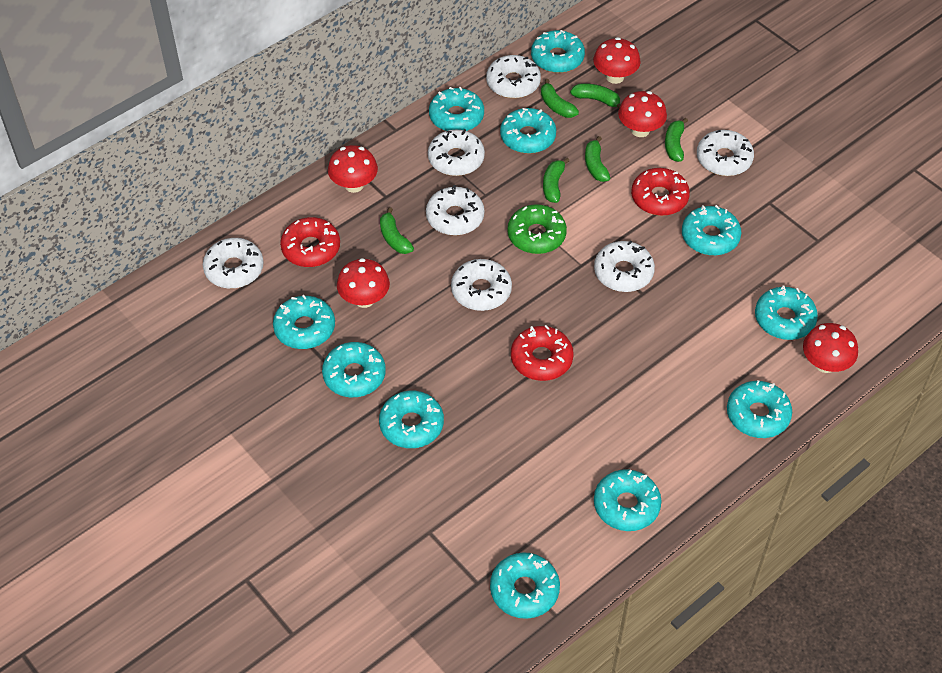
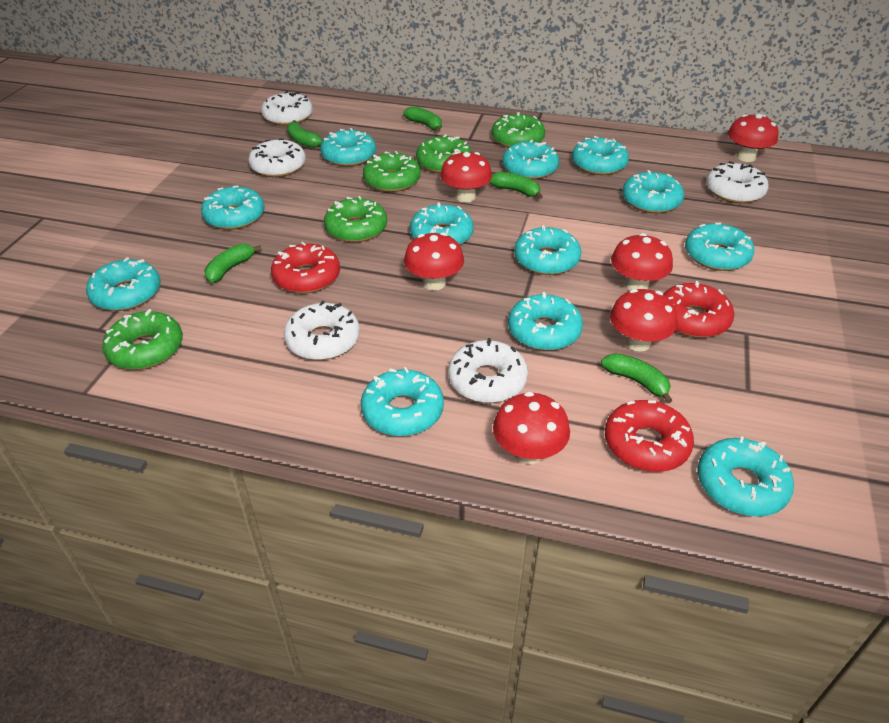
green banana: [380,207,414,254] [541,79,579,118] [543,158,569,203] [570,83,621,108] [585,136,610,182] [665,118,688,162] = 6 -> [204,244,262,283] [287,120,323,148] [403,106,442,132] [489,172,543,199] [601,353,673,404] = 5
green donut: [508,204,567,254] = 1 -> [102,309,183,369] [324,196,387,242] [363,151,421,192] [416,134,472,173] [492,112,545,148] = 5
red mushroom: [328,145,378,193] [337,258,390,308] [593,37,641,84] [618,91,667,137] [803,323,858,373] = 5 -> [404,232,464,290] [440,151,492,203] [493,392,570,464] [610,289,677,352] [611,233,673,290] [728,114,779,162] = 6
turquoise donut: [273,295,335,349] [322,342,386,397] [379,391,444,448] [429,87,484,131] [490,553,560,619] [500,108,556,154] [531,30,585,73] [594,469,661,531] [682,205,742,255] [727,380,792,438] [755,285,818,340] = 11 -> [86,257,161,311] [201,186,265,230] [321,128,376,166] [361,367,444,436] [410,202,474,245] [502,140,559,179] [508,292,583,351] [514,225,581,275] [572,136,629,175] [622,170,684,213] [685,222,754,271] [697,436,794,517] = 12
white donut: [203,238,263,288] [426,185,484,235] [428,129,485,176] [451,259,512,311] [486,55,541,98] [594,241,655,292] [697,130,754,176] = 7 -> [248,138,306,177] [261,91,313,125] [284,301,360,360] [448,338,528,403] [706,161,769,203] = 5

